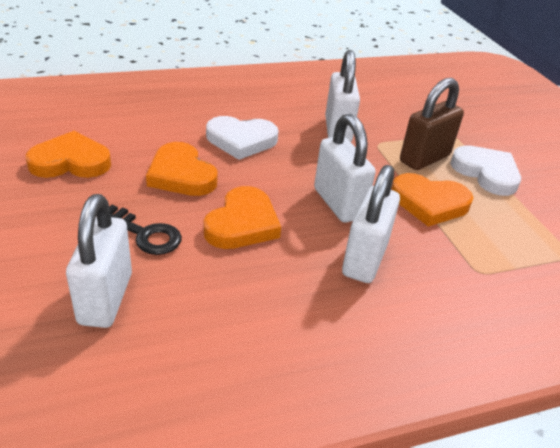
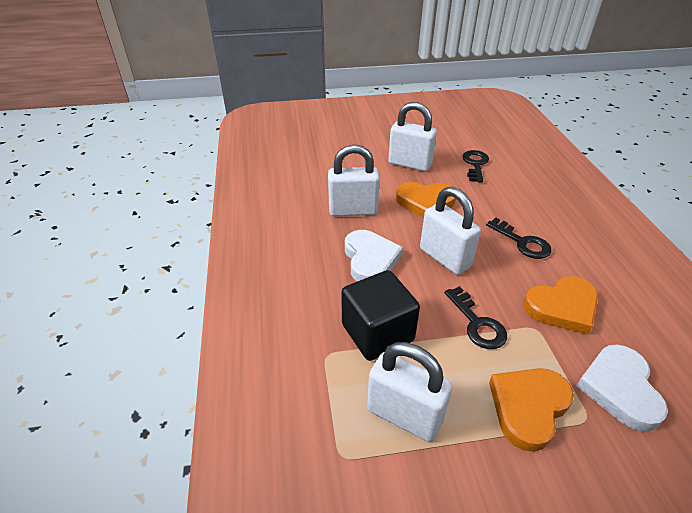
black cube: none = 0 -> [341,270,420,361] = 1
black key: [109,205,182,255] = 1 -> [445,286,507,349] [463,150,489,183] [486,218,551,259] = 3
brown padlock: [400,78,464,170] = 1 -> none = 0
orange heart: [26,131,111,178] [146,142,218,196] [204,186,281,249] [391,173,473,226] = 4 -> [396,182,456,218] [489,368,574,452] [523,276,598,335] = 3

